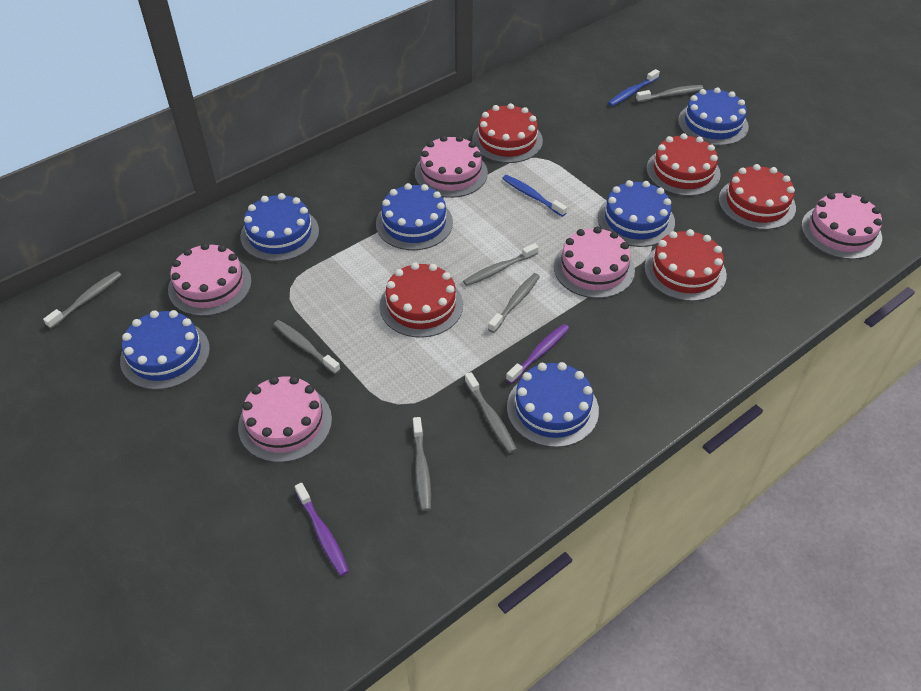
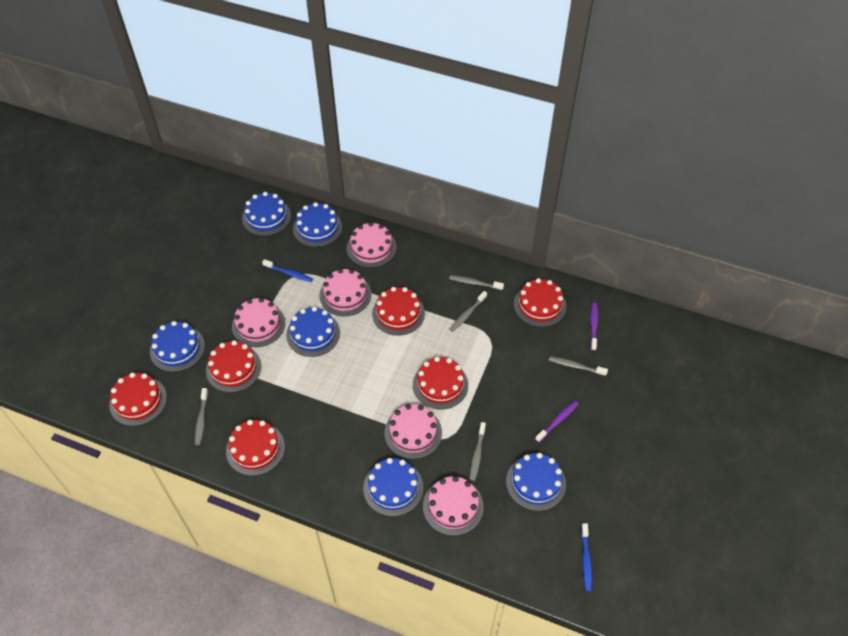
grey toothbrush: [43,271,121,329] [274,320,341,374] [413,417,431,511] [463,243,539,286] [465,372,517,453] [488,273,540,333] [636,85,703,102] = 7 -> [195,388,208,445] [449,275,504,290] [449,291,487,332] [470,422,486,481] [549,356,608,376] = 5
red cake: [379,262,463,338] [472,103,543,163] [644,229,727,301] [646,133,721,196] [719,164,796,230] = 5 -> [109,373,167,426] [206,340,261,393] [226,420,285,476] [372,287,425,336] [413,357,468,410] [514,278,566,327] = 6

